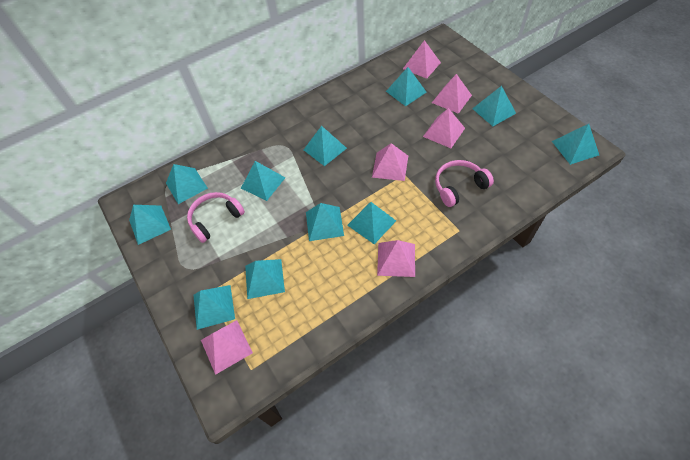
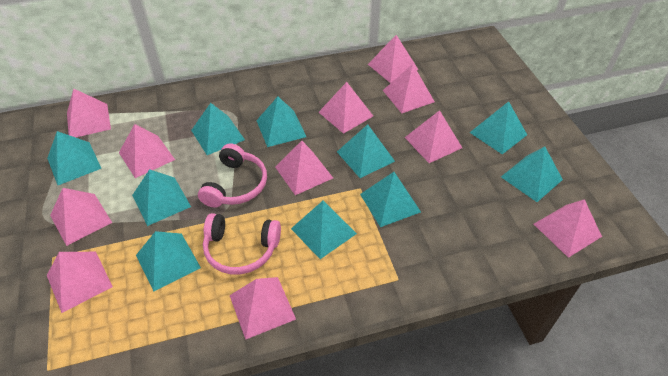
pink pyramid: [201,320,253,375] [372,143,408,181] [377,240,415,277] [403,40,441,79] [423,108,465,148] [432,74,472,114] = 6 -> [47,252,113,313] [50,188,112,246] [67,89,111,138] [119,124,175,178] [230,277,296,340] [275,141,333,195] [319,82,373,134] [368,35,419,83] [383,64,435,113] [405,110,462,163] [534,199,602,258] = 11
turquoise pyramid: [129,205,171,245] [166,164,208,204] [194,285,235,330] [241,161,285,201] [245,259,285,299] [304,126,347,166] [306,203,344,241] [347,202,396,244] [386,67,427,106] [472,86,516,126] [552,124,599,165] = 11 -> [47,131,102,185] [132,169,191,226] [136,231,201,291] [191,103,245,155] [256,97,306,147] [291,201,357,259] [337,124,395,178] [360,172,421,227] [469,101,527,154] [501,147,563,202] = 10

